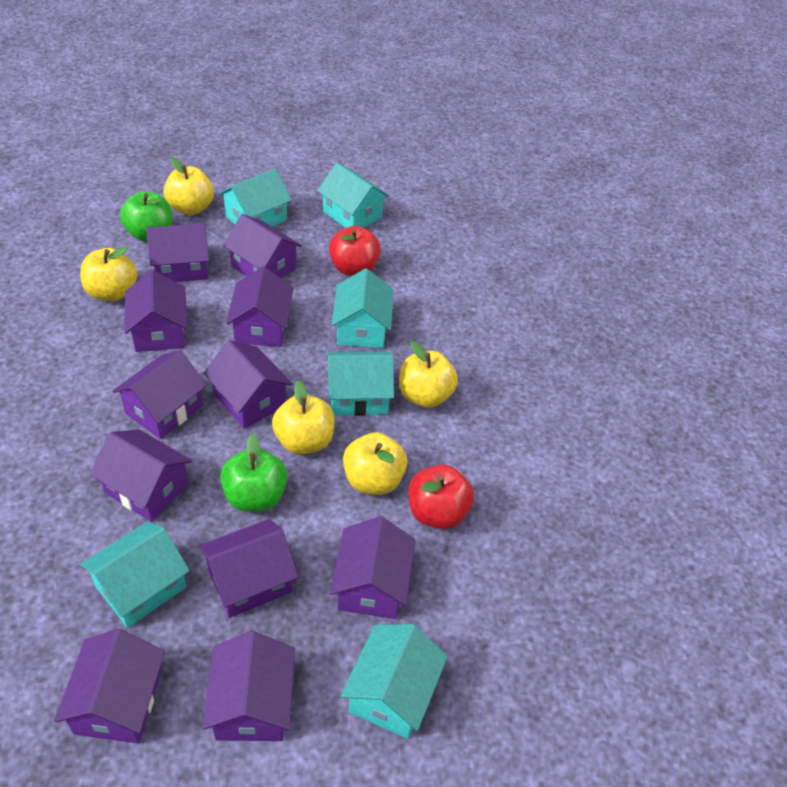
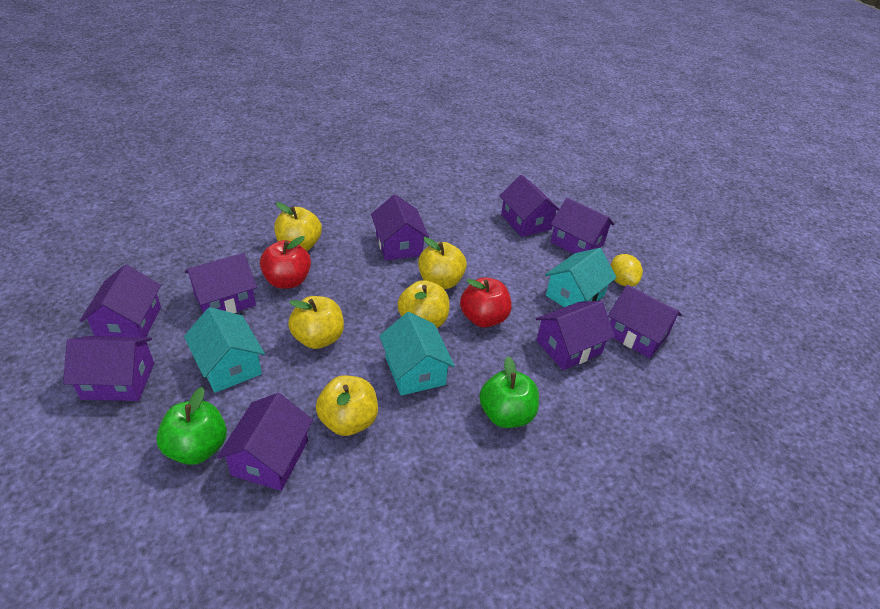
purple house: [54,629,165,744] [90,429,192,522] [113,350,207,439] [124,270,187,352] [146,223,209,282] [199,519,298,618] [202,631,295,741] [203,340,292,428] [223,214,302,278] [226,266,294,347] [330,516,416,619] = 11 -> [63,336,154,401] [80,264,161,337] [185,253,257,313] [217,393,313,491] [371,194,429,261] [499,175,559,237] [536,301,615,370] [550,198,614,254] [608,285,682,358] = 9
turquoise house: [80,522,190,628] [219,168,292,227] [317,162,389,228] [327,352,394,416] [332,268,394,348] [341,624,448,739] = 6 -> [184,307,265,393] [379,312,455,396] [545,248,617,307] = 3
yellow lemon: none = 0 -> [610,254,643,286] = 1

